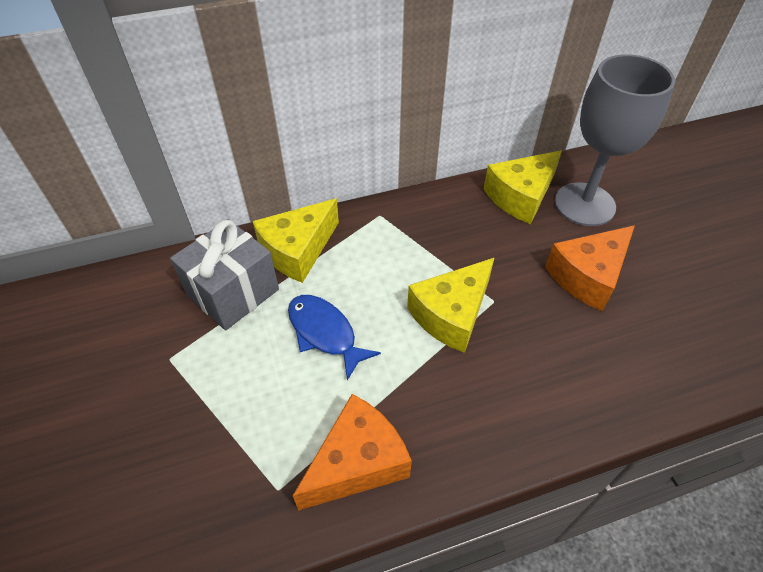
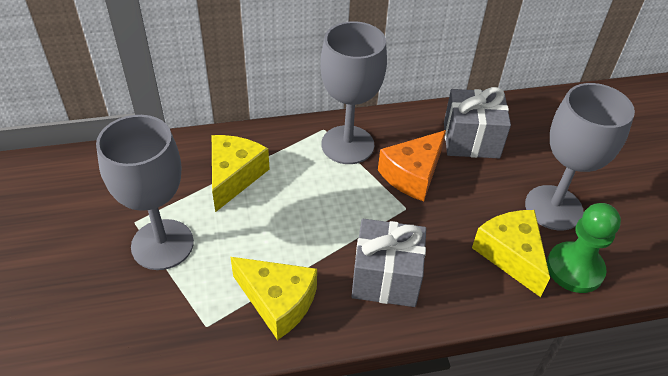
blue fish: [288,295,381,380] = 1 -> none = 0
green pawn: none = 0 -> [547,203,621,293] = 1
grey gift: [170,219,279,330] = 1 -> [351,219,426,307] [444,87,511,158] = 2
grey goblet: [555,54,675,226] = 1 -> [96,115,194,270] [320,21,387,164] [525,83,635,230] = 3
orange cheese: [293,394,412,511] [545,225,635,311] = 2 -> [378,130,446,201] = 1

